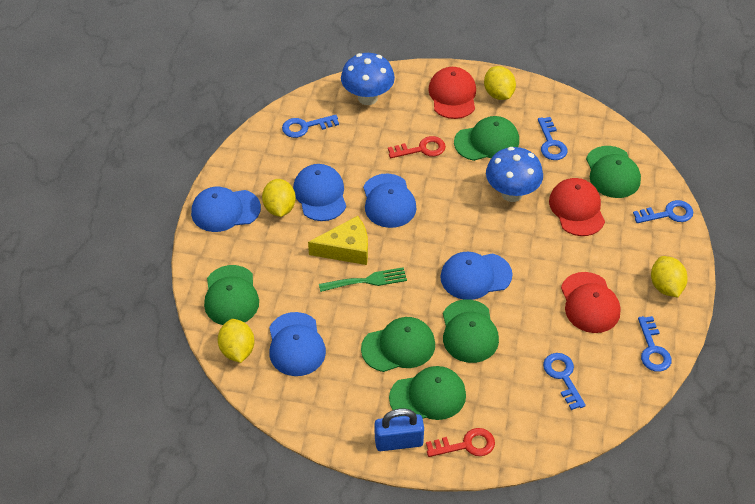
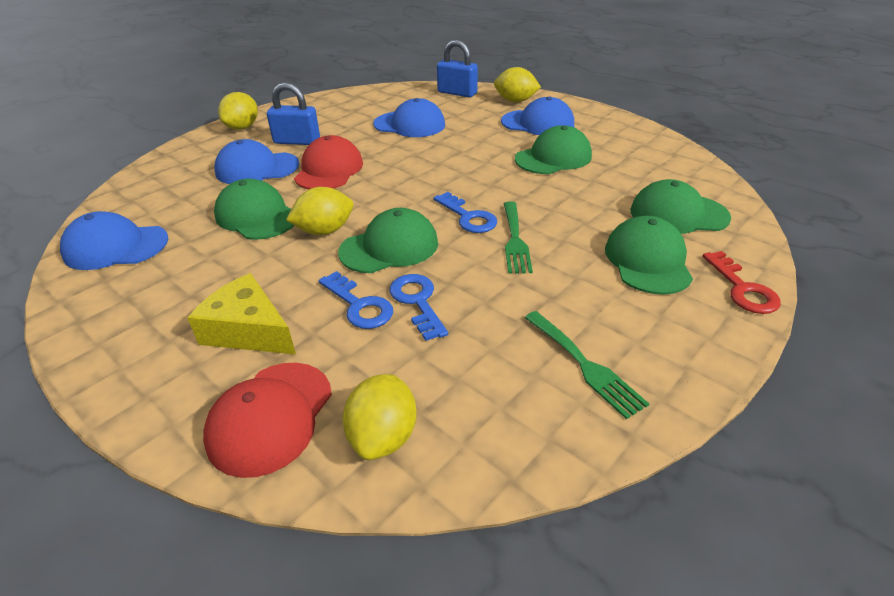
blue cap: [191,187,261,232] [269,312,326,376] [293,164,346,221] [363,174,417,228] [440,252,513,300] = 5 -> [60,211,168,270] [214,139,299,184] [373,98,445,137] [501,97,574,135] = 4
blue key: [282,115,339,138] [538,117,568,160] [543,353,586,410] [633,200,693,223] [638,316,672,372] = 5 -> [319,271,393,329] [389,274,448,341] [433,192,497,233] = 3
blue mushroom: [341,53,395,105] [486,147,543,202] = 2 -> none = 0
blue padlock: [375,408,424,451] = 1 -> [267,82,320,145] [437,40,478,97] = 2
green cap: [204,265,259,325] [361,317,435,372] [389,366,466,420] [443,299,499,363] [454,116,519,161] [586,146,641,198] = 6 -> [214,179,294,240] [338,208,438,273] [515,125,592,174] [605,216,693,295] [631,179,731,234] = 5
green fork: [319,267,407,292] = 1 -> [504,201,533,274] [525,311,649,419] = 2
red cap: [428,67,476,119] [549,178,605,236] [561,272,621,333] = 3 -> [203,363,332,478] [294,135,363,189] = 2
red key: [388,136,446,158] [426,428,495,457] = 2 -> [702,251,781,314] = 1

